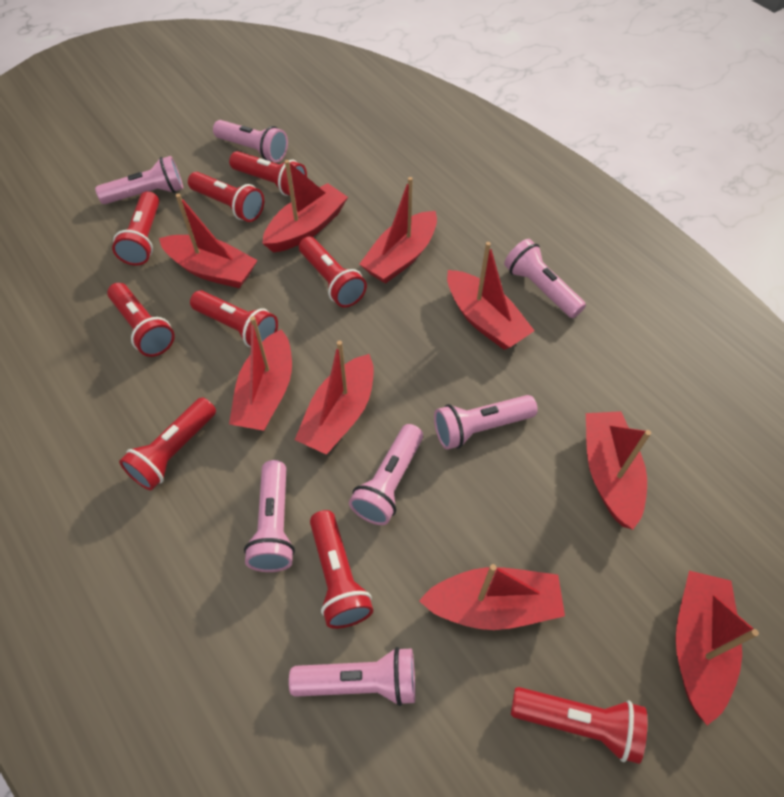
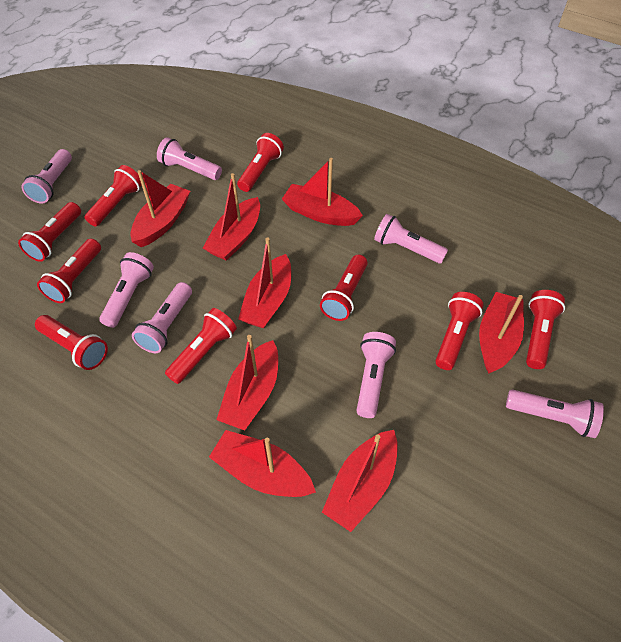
red boat: [159,193,258,288] [229,316,292,431] [262,160,348,252] [295,340,374,455] [359,177,437,284] [419,564,565,630] [447,242,535,350] [586,411,651,530] [676,571,759,725] = 9 -> [130,170,190,247] [203,173,260,261] [209,430,316,497] [217,335,278,431] [238,238,291,328] [282,158,363,226] [322,430,398,532] [479,292,524,373] = 8

